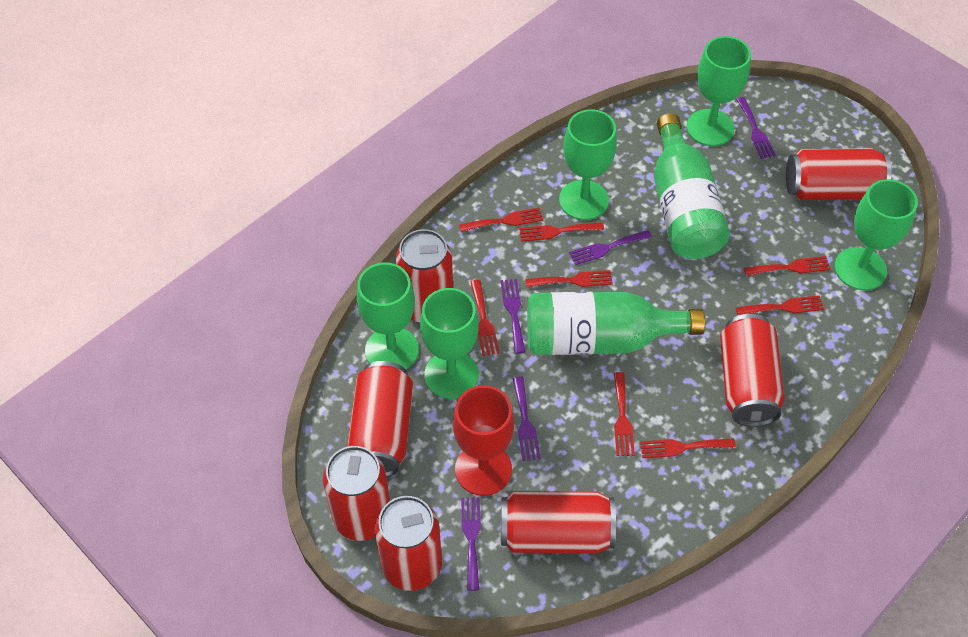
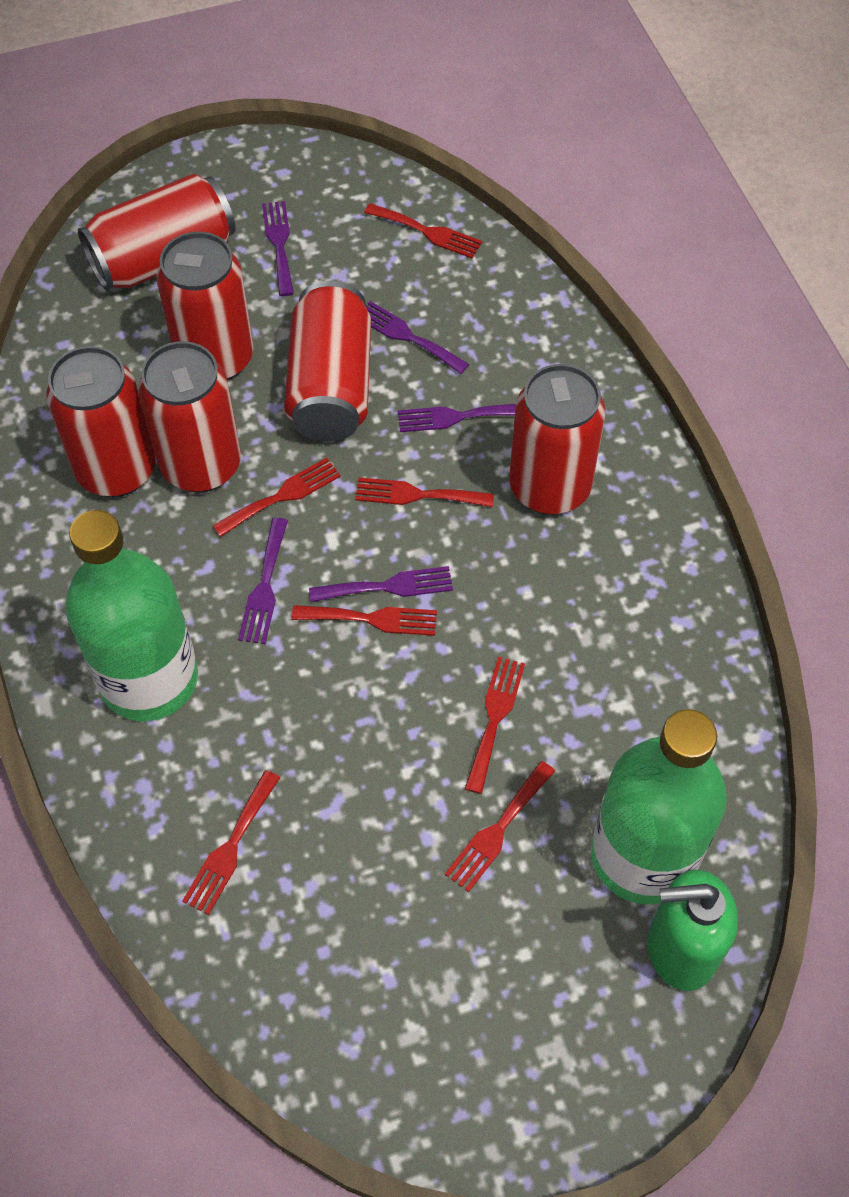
green goblet: [357,262,419,369] [420,288,479,399] [559,109,617,220] [687,36,751,146] [834,179,918,290] = 5 -> none = 0
green soap dispenser: none = 0 -> [648,870,738,991] = 1
red can: [323,446,390,541] [347,361,413,477] [375,496,442,591] [396,229,453,323] [501,491,616,554] [720,314,785,427] [786,148,892,200] = 7 -> [46,346,156,497] [78,174,236,291] [138,341,241,493] [156,232,254,381] [284,281,371,442] [509,364,606,515] = 6
red fork: [459,208,543,232] [471,280,500,356] [519,222,604,242] [525,270,613,288] [614,372,635,456] [640,438,736,458] [736,295,824,315] [744,256,830,276] = 8 -> [182,770,280,915] [213,458,341,537] [292,605,437,636] [355,477,494,507] [364,203,482,258] [445,761,555,892] [465,657,525,794] = 7
red goblet: [453,385,514,496] = 1 -> none = 0

